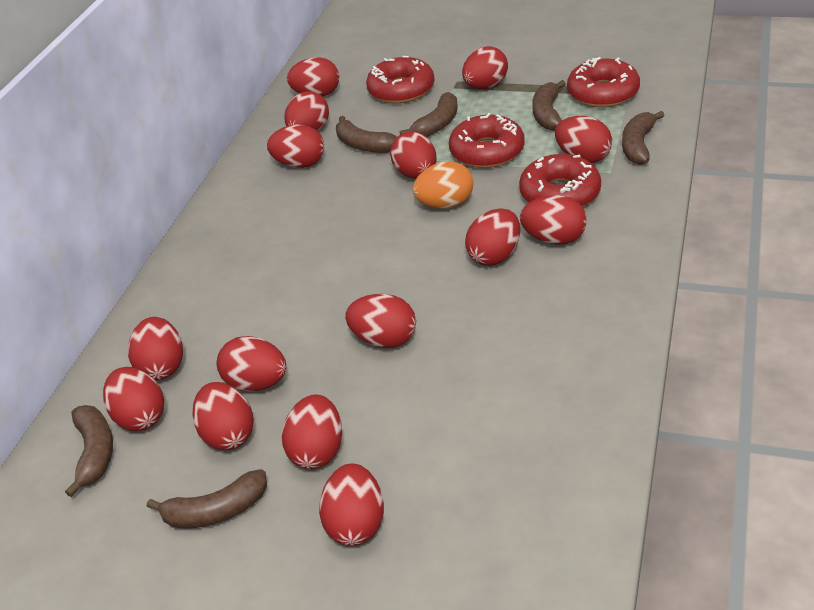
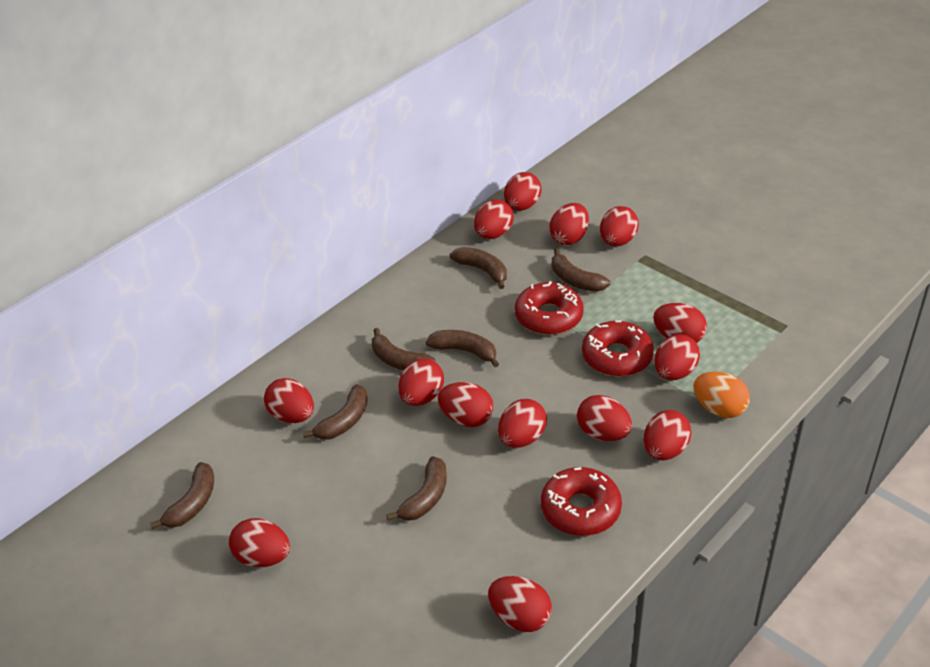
brown banana: [65,405,113,497] [147,469,267,528] [336,116,397,153] [400,92,457,137] [532,80,566,131] [622,111,665,165] = 6 -> [150,462,214,529] [303,384,368,440] [372,328,436,370] [386,456,447,521] [426,330,499,367] [450,247,507,289] [552,248,610,292] = 7
red donut: [366,56,435,104] [449,113,525,168] [519,154,601,207] [567,57,640,108] = 4 -> [515,281,584,335] [541,467,622,536] [582,320,654,377] = 3
red egg: [103,367,164,431] [128,317,183,381] [192,382,254,450] [217,336,286,392] [267,124,324,168] [282,394,342,469] [284,91,329,131] [287,57,339,97] [319,464,384,546] [345,294,416,348] [390,131,437,179] [462,46,508,89] [465,208,520,266] [520,195,587,245] [555,116,612,163] = 15 -> [229,518,290,567] [264,378,314,423] [399,358,444,406] [438,382,494,427] [474,200,514,239] [488,576,552,632] [498,399,547,448] [504,172,542,211] [549,203,589,245] [577,395,632,441] [600,206,639,246] [644,410,692,460] [653,303,707,343] [654,334,700,380] = 14

